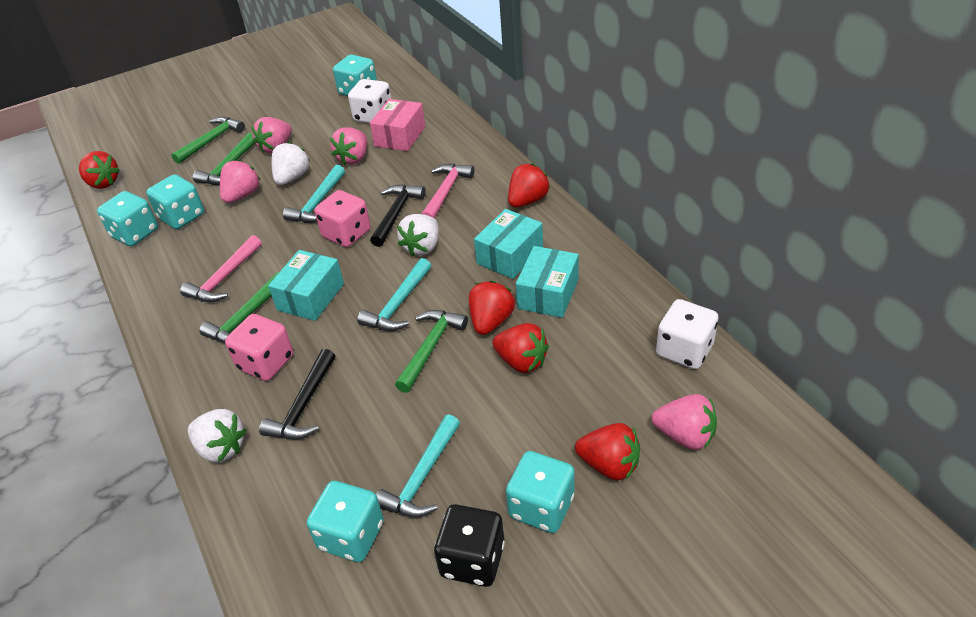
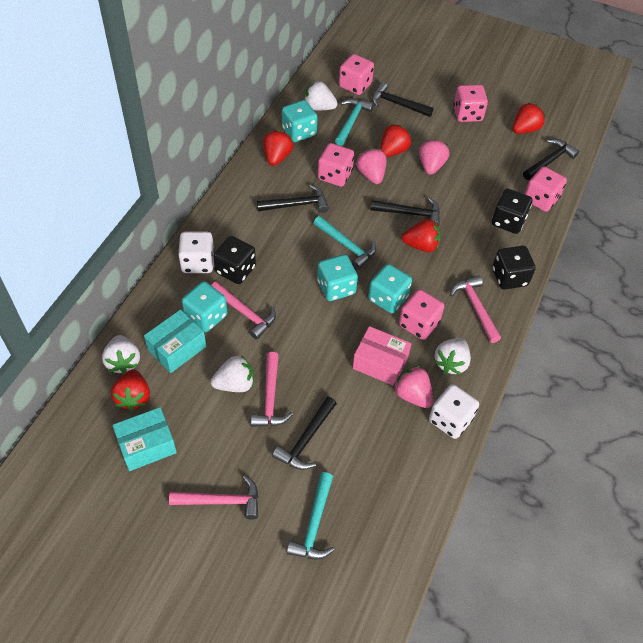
black dice: [434,504,505,587] = 1 -> [213,236,256,284] [492,189,532,234] [492,246,536,290] = 3
black hammer: [259,349,335,439] [370,184,425,247] = 2 -> [257,185,329,213] [272,397,337,470] [371,198,440,226] [372,82,434,117] [523,139,579,180] = 5
green hammer: [171,117,245,164] [193,133,255,185] [199,272,279,343] [395,310,468,393] = 4 -> none = 0
pink dice: [225,314,293,381] [314,190,371,247] = 2 -> [318,143,354,187] [339,54,374,95] [399,289,444,340] [453,85,488,122] [525,166,567,212] = 5
pink hammer: [180,235,262,302] [422,164,474,219] = 2 -> [169,476,259,520] [211,281,276,340] [251,352,293,427] [450,275,501,343] = 4
pink strawberry: [220,159,260,203] [252,117,292,153] [330,127,367,165] [652,394,717,450] = 4 -> [356,148,387,184] [393,366,433,408] [419,139,449,175] = 3
turquoise box: [268,250,344,321] [474,209,543,279] [516,246,579,318] = 3 -> [112,407,177,471] [144,310,206,373] = 2
turquoise dice: [97,191,158,246] [146,174,204,229] [307,481,384,562] [333,55,377,96] [506,451,575,533] = 5 -> [182,281,227,332] [282,100,317,142] [317,254,358,301] [368,264,412,313] = 4
white strawberry: [188,409,246,462] [271,142,310,185] [397,214,439,256] = 3 -> [102,335,140,374] [211,355,254,392] [304,81,338,110] [434,338,471,374] = 4

